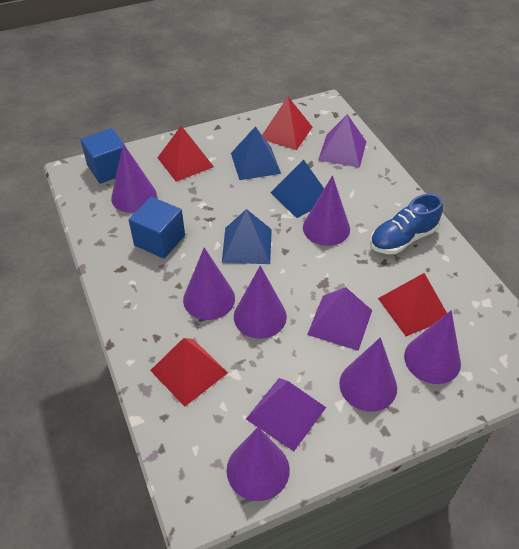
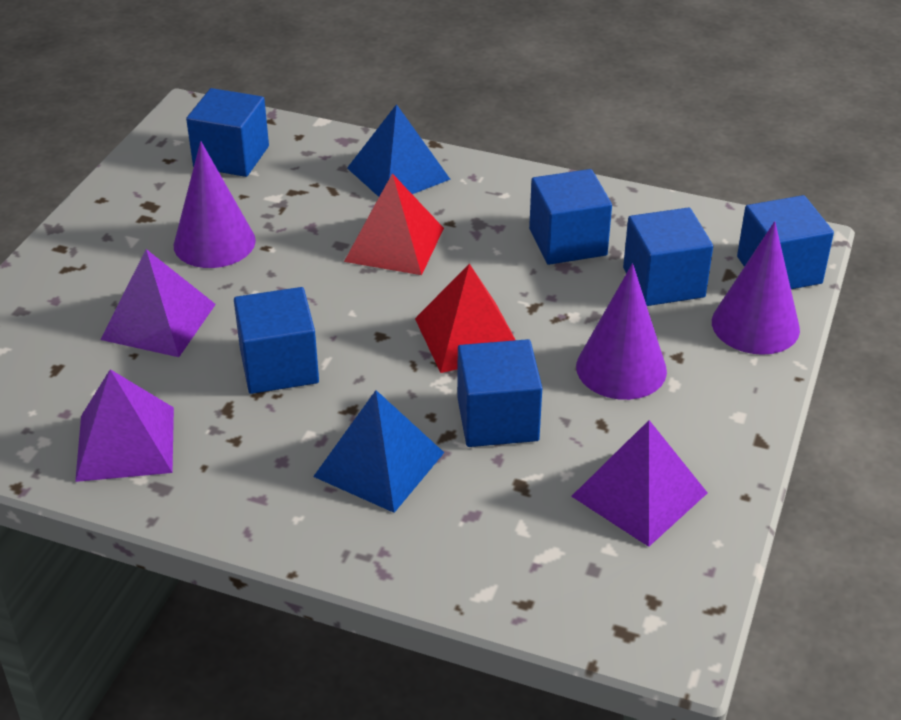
blue cube: [80,128,125,184] [128,197,185,259] = 2 -> [186,88,269,177] [234,287,319,394] [457,339,542,447] [529,169,612,265] [623,207,713,306] [737,195,834,289] = 6
blue pyramid: [222,209,272,264] [231,126,281,180] [270,160,324,218] = 3 -> [313,390,444,513] [347,104,451,197] = 2
blue shoe: [370,194,443,254] = 1 -> none = 0
purple cone: [111,144,157,213] [183,248,235,320] [227,427,290,501] [234,266,287,339] [303,175,350,246] [339,337,397,412] [404,310,461,384] = 7 -> [174,141,256,268] [576,263,667,400] [712,221,800,355] = 3
red pyramid: [150,338,228,407] [157,126,214,182] [262,97,313,150] [378,273,447,336] = 4 -> [344,173,444,275] [415,263,516,373] = 2

